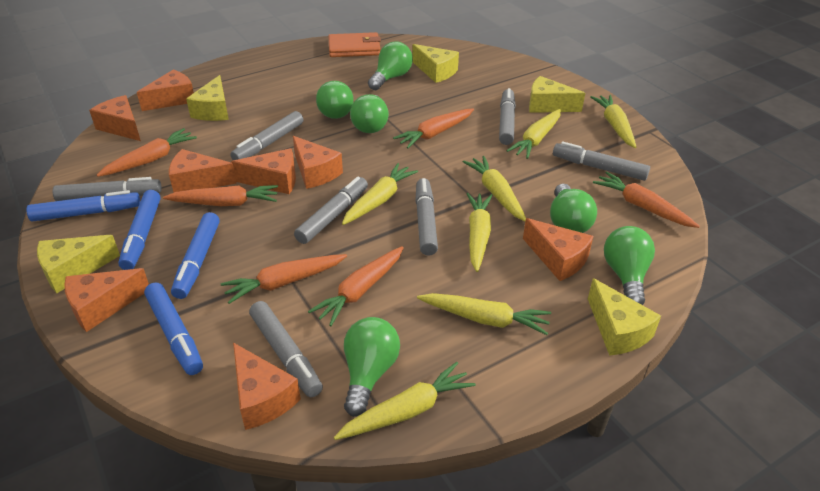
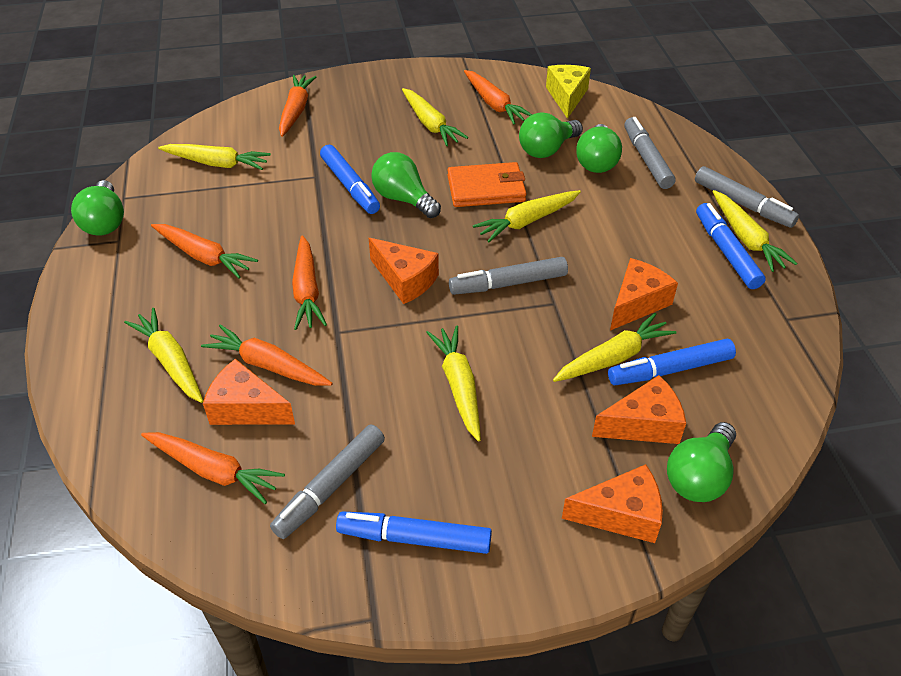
green light bulb: [316,81,354,119] [344,317,400,417] [350,94,389,133] [368,42,413,90] [550,184,597,233] [604,226,655,305] = 6 -> [71,180,124,236] [371,152,441,218] [519,112,583,158] [576,124,622,173] [667,422,736,502] = 5
grey marker: [53,177,162,201] [230,111,303,160] [249,301,323,397] [294,177,368,244] [415,178,438,256] [499,88,516,145] [553,141,650,181] = 7 -> [270,424,385,539] [449,257,568,295] [624,117,676,189] [695,166,799,228] = 4
orange cheese: [64,268,149,332] [89,95,141,141] [137,69,194,111] [169,149,237,192] [231,148,296,194] [233,343,301,430] [293,136,343,189] [523,218,593,281] = 8 -> [203,359,295,425] [369,238,439,304] [562,464,663,543] [592,375,686,444] [610,258,678,331] = 5
yellow cheese: [37,235,120,293] [186,75,229,121] [412,44,459,83] [529,76,585,113] [588,278,661,356] = 5 -> [546,65,591,119] = 1

